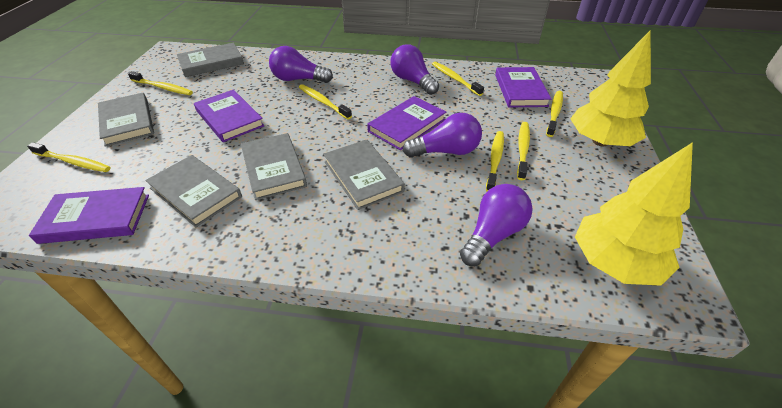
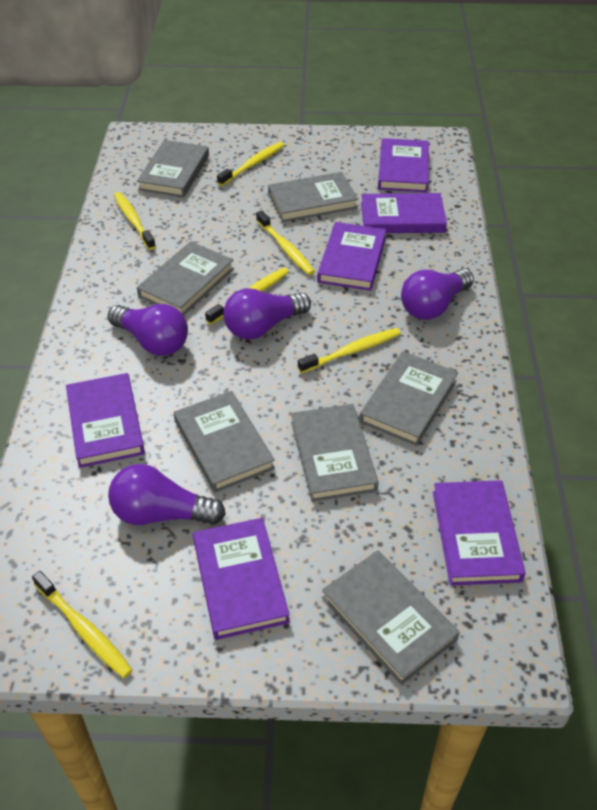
grey book: [98,93,154,147] [145,155,242,227] [177,43,244,77] [241,133,307,200] [324,140,405,210] = 5 -> [137,140,209,197] [137,241,234,315] [174,391,275,493] [268,172,358,222] [291,404,379,502] [322,550,460,685] [359,351,458,446] = 7
purple book: [29,187,149,244] [194,90,264,142] [367,96,446,150] [495,67,551,107] = 4 -> [66,373,145,468] [193,518,290,640] [317,222,386,291] [361,193,447,233] [378,138,429,192] [433,480,526,586] = 6
yellow toothbrush: [27,142,111,172] [128,71,193,95] [299,84,352,119] [432,62,484,96] [486,131,504,191] [517,122,530,180] [546,91,563,137] = 7 -> [32,571,132,678] [114,192,156,250] [205,267,289,325] [217,142,284,186] [256,211,315,275] [298,328,401,373] = 6
yellow tree: [570,30,651,146] [575,142,693,286] = 2 -> none = 0

